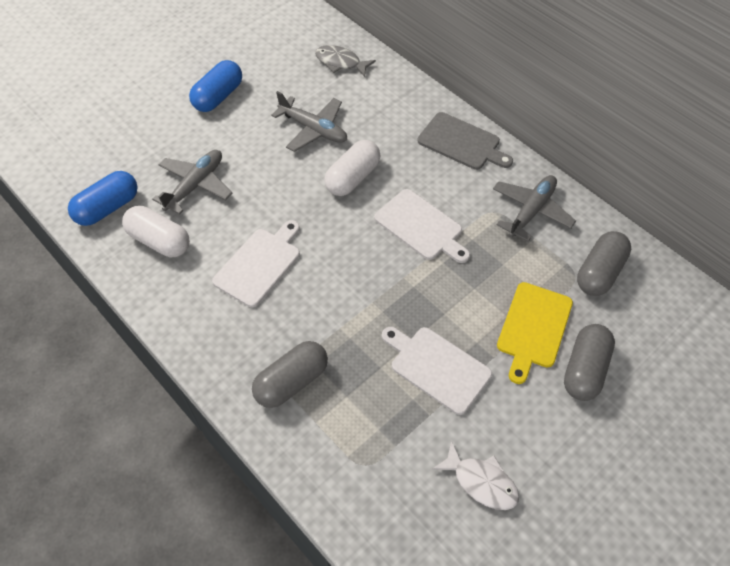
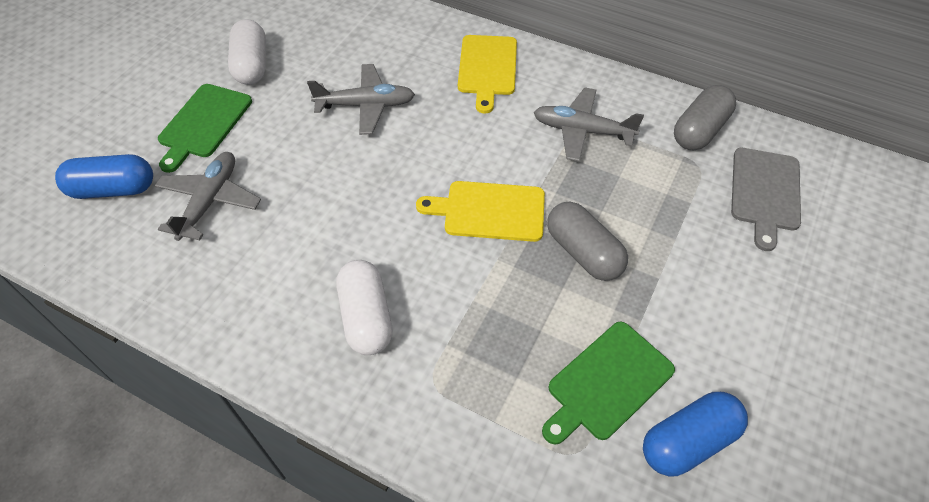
green cutting board: none = 0 -> [158,84,252,173] [542,322,675,445] = 2
grey capsule: [252,341,328,408] [564,324,615,401] [577,231,631,296] = 3 -> [547,201,628,281] [674,85,736,150] = 2
grey fish: [315,45,376,77] = 1 -> none = 0
white cutting board: [212,220,300,307] [374,189,470,263] [382,327,492,415] = 3 -> none = 0
white fish: [432,440,519,510] = 1 -> none = 0
yellow cutting board: [497,282,573,384] = 1 -> [416,181,545,242] [458,35,517,114] = 2

